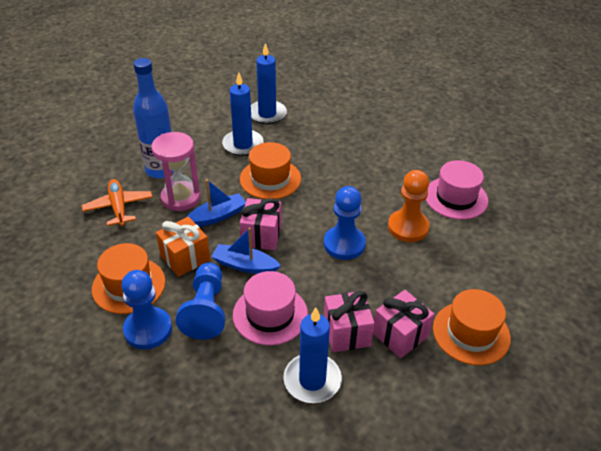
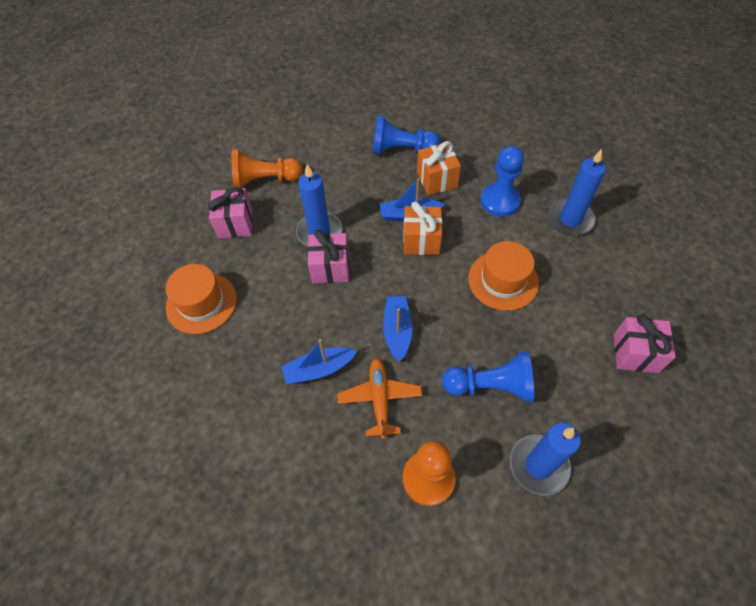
blue boat: [187,179,246,227] [211,227,281,274] = 2 -> [281,339,357,384] [380,178,444,221] [383,296,413,362] = 3
blue bottle: [133,58,174,178] = 1 -> none = 0
orange gift: [156,217,210,277] = 1 -> [403,201,442,255] [417,141,461,195] = 2
orange hat: [92,243,165,314] [240,142,301,199] [433,289,511,366] = 3 -> [166,264,237,334] [468,241,539,311] = 2
orange pawn: [388,170,430,242] = 1 -> [232,149,303,188] [403,441,456,506] = 2
pink hat: [233,271,308,345] [425,160,488,220] = 2 -> none = 0
pink hourglass: [151,132,200,211] = 1 -> none = 0

